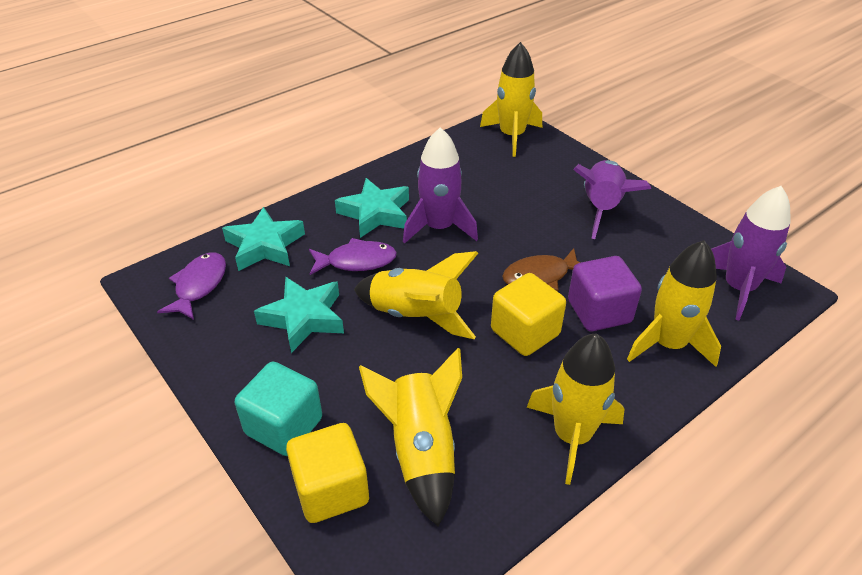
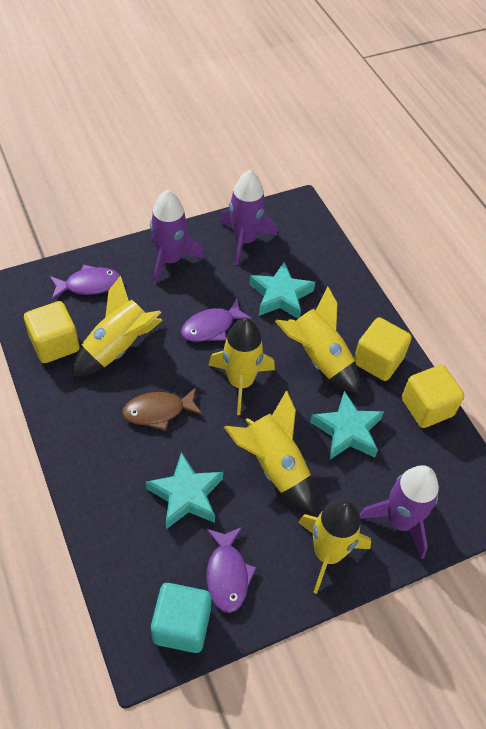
purple cube: [568,256,642,331] = 1 -> none = 0
purple fish: [157,252,226,320] [309,238,397,275] = 2 -> [49,264,120,300] [181,298,252,342] [206,527,256,613] = 3
yellow cube: [286,423,369,523] [491,273,566,356] = 2 -> [24,301,80,363] [354,317,412,381] [402,365,464,428] = 3

